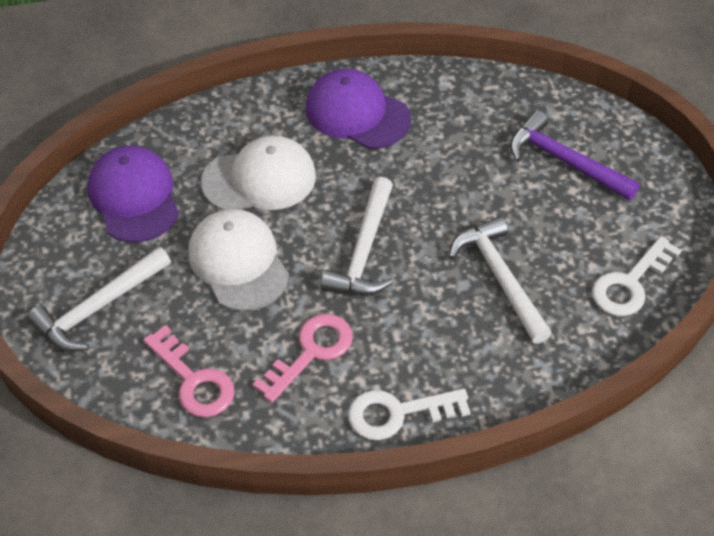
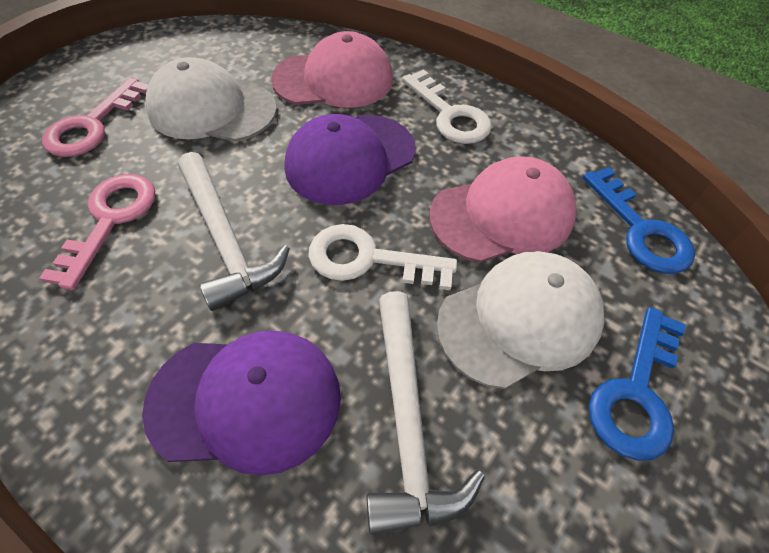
blue key: none = 0 -> [582,167,695,274] [589,307,686,461] = 2
pink cap: none = 0 -> [271,31,393,108] [429,156,577,263] = 2
purple hammer: [510,110,640,201] = 1 -> none = 0
white hammer: [27,247,171,352] [321,177,393,295] [449,216,552,344] = 3 -> [178,152,290,311] [366,291,485,535] = 2

